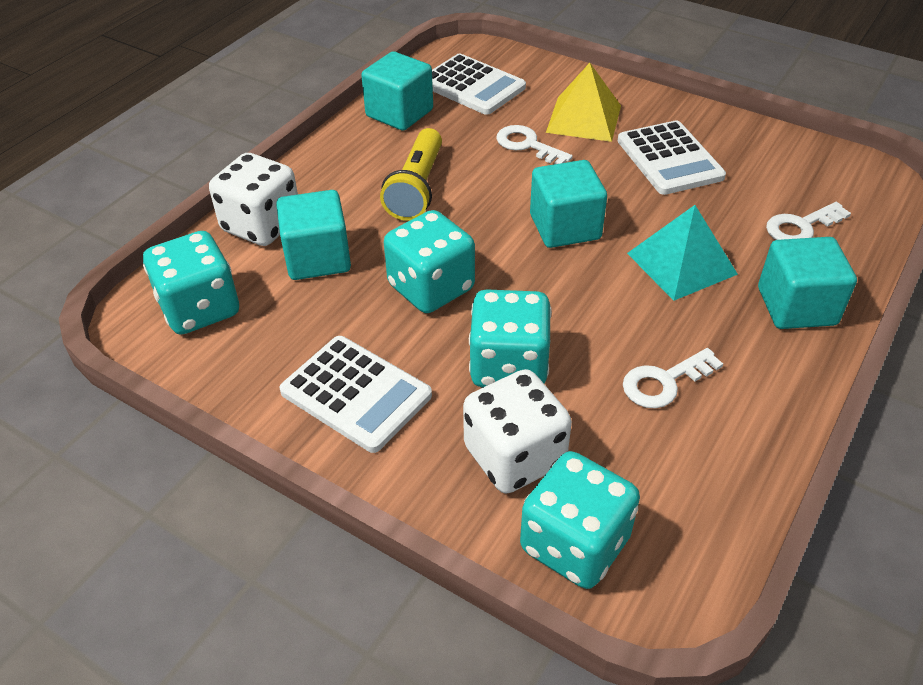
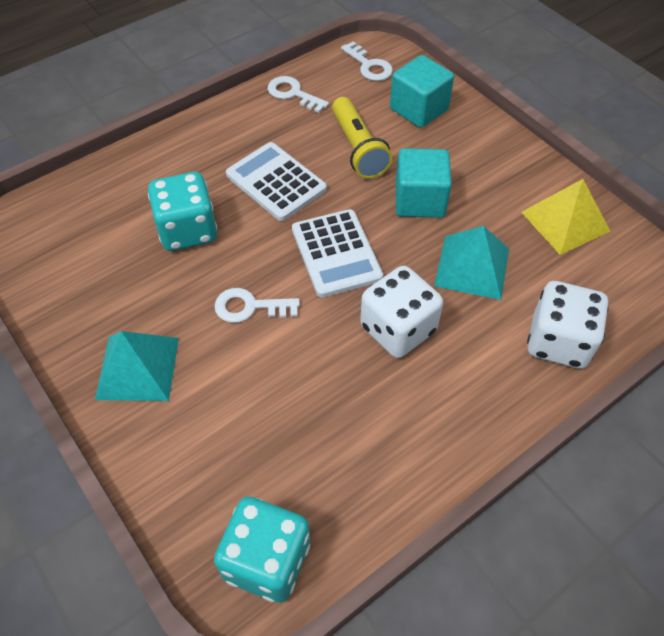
turquoise cube: [276,190,351,280] [361,51,433,131] [530,160,607,248] [758,237,857,329] = 4 -> [390,55,454,128] [395,148,452,218] = 2
turquoise dice: [143,231,239,335] [384,210,475,313] [469,289,552,387] [520,451,640,589] = 4 -> [148,172,217,251] [214,497,310,603] = 2
turquoise pyramid: [627,205,738,301] = 1 -> [95,331,179,401] [434,226,509,300] = 2
white calculator: [279,336,432,453] [432,54,526,115] [618,120,726,195] = 3 -> [226,142,327,221] [292,209,383,297] = 2

